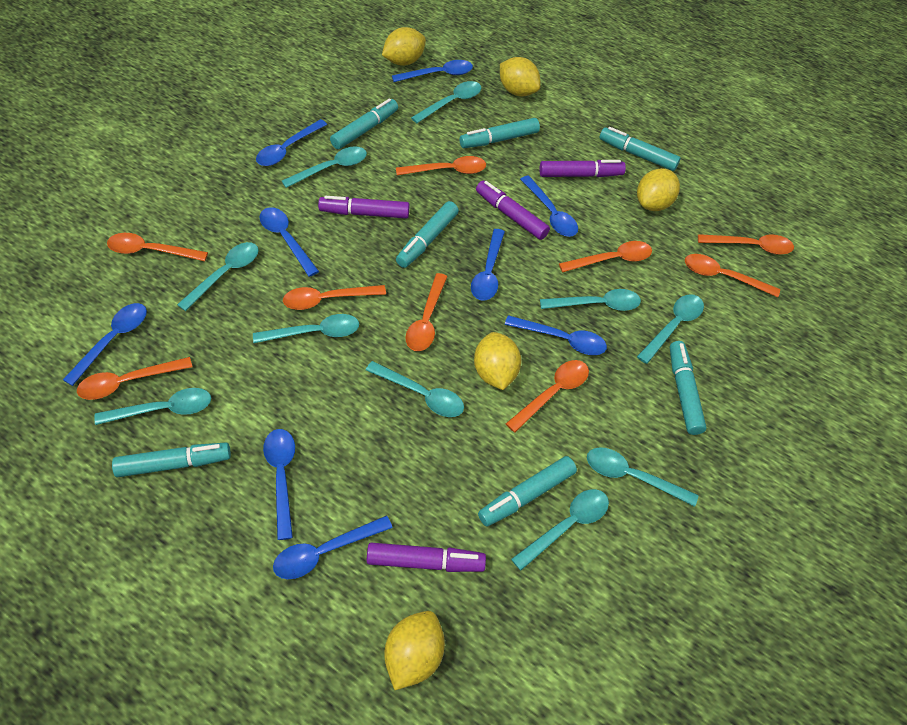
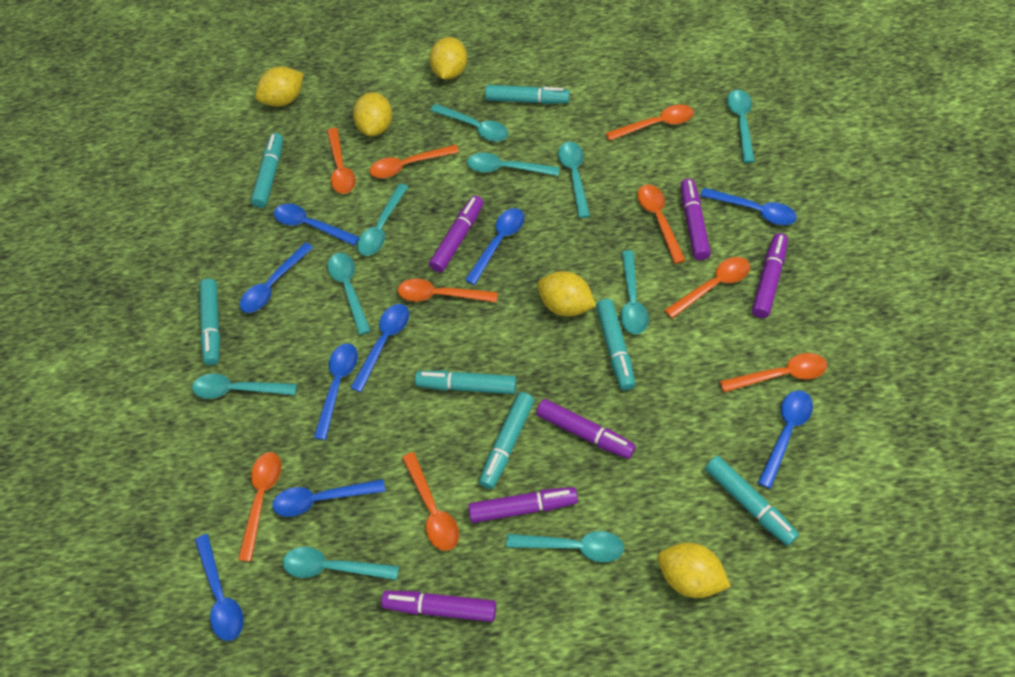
purple marker: [318,196,409,219] [367,543,486,572] [476,181,550,240] [539,160,626,177] = 4 -> [381,591,496,622] [429,196,483,273] [468,487,578,523] [536,399,636,459] [681,179,711,260] [752,233,788,318] = 6

